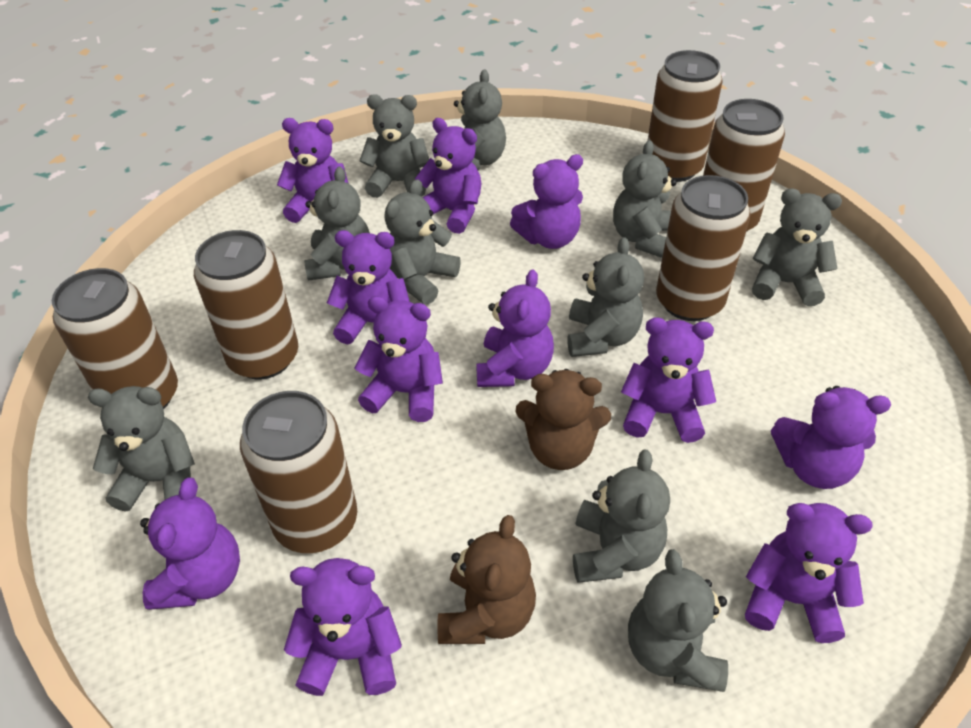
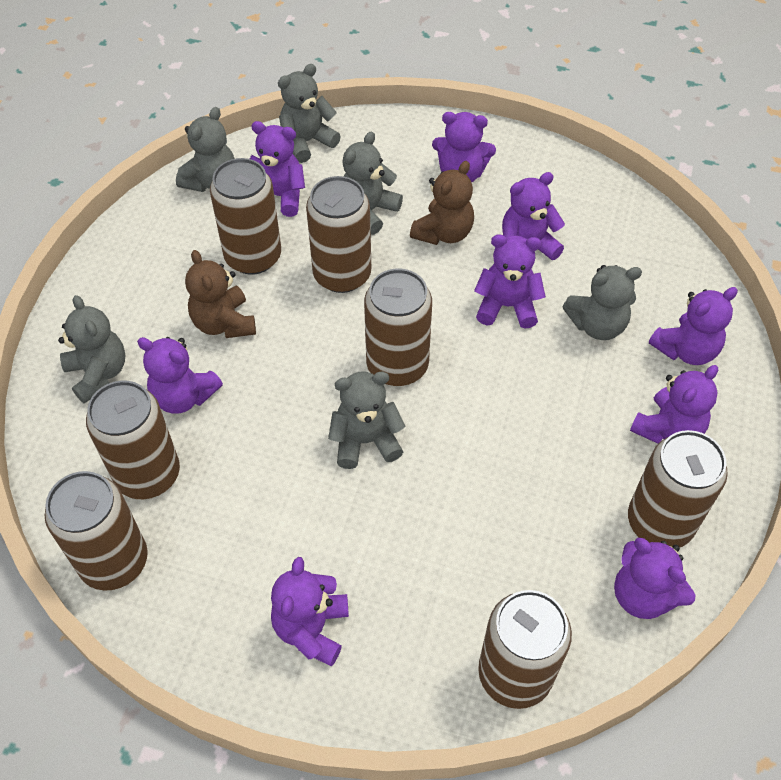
brown can: [52,268,178,409] [194,230,298,379] [240,391,357,553] [647,50,723,182] [656,175,751,321] [703,99,785,232] = 6 -> [45,471,148,591] [86,380,180,499] [210,158,281,275] [306,176,371,293] [364,269,432,386] [478,590,572,709] [628,430,728,547] = 7
grey teddy bear: [88,386,195,512] [304,167,370,281] [359,94,429,198] [384,179,461,305] [454,69,506,171] [567,237,644,357] [573,450,670,583] [613,140,677,258] [628,549,728,692] [752,189,842,306] = 10 -> [58,295,125,404] [176,107,235,192] [278,64,341,163] [328,372,406,469] [342,132,403,235] [562,265,642,340] = 6
purple teddy bear: [140,478,240,610] [277,118,349,223] [284,558,402,696] [327,230,410,345] [354,296,443,422] [415,118,482,234] [476,269,554,387] [510,154,583,249] [621,317,716,443] [745,503,873,643] [771,386,891,489] = 11 -> [137,337,223,414] [250,121,305,217] [271,557,349,666] [432,112,496,182] [474,234,546,329] [502,172,565,260] [614,538,695,619] [630,365,718,444] [649,287,738,365] = 9

